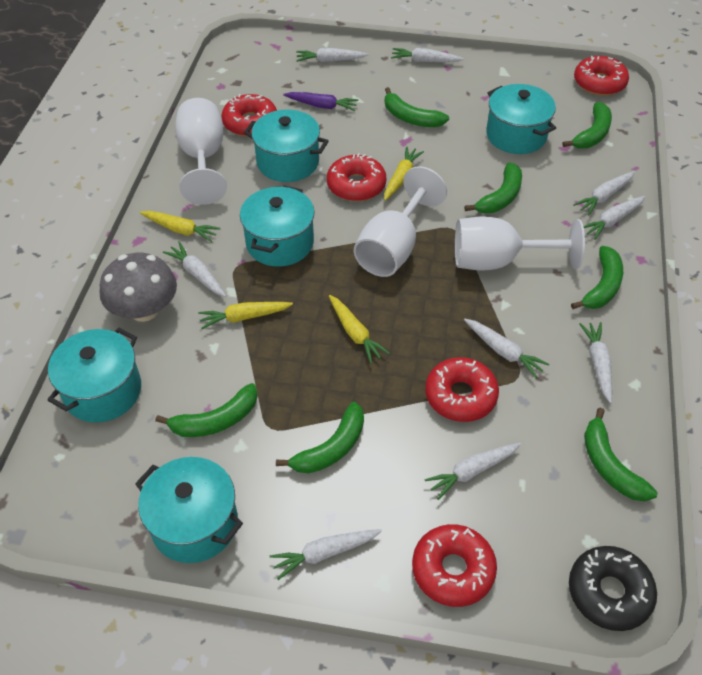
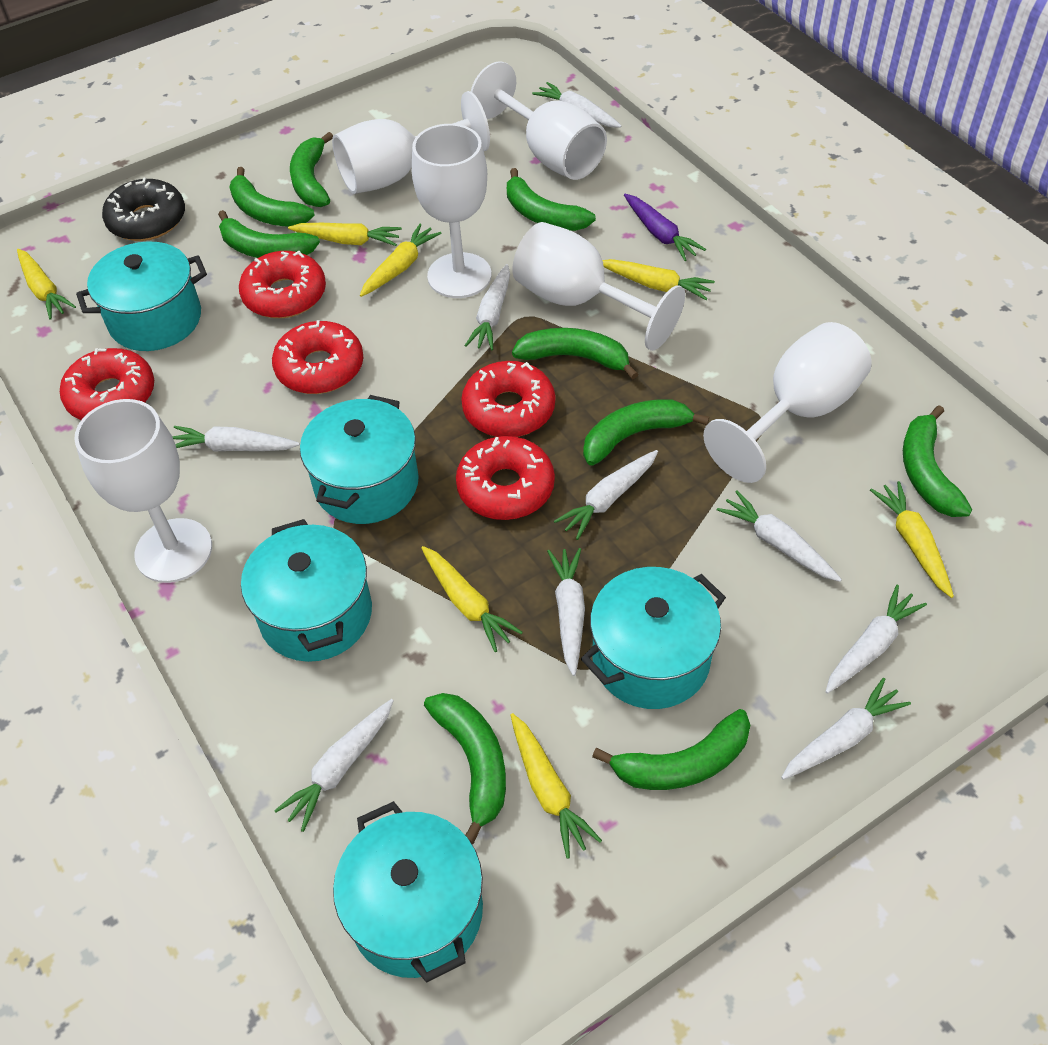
green banana: [155,383,258,437] [276,402,364,473] [385,87,449,127] [464,162,522,213] [562,102,612,148] [571,246,623,309] [584,408,658,501] = 7 -> [218,210,320,258] [229,167,315,226] [290,132,333,207] [424,693,506,844] [507,168,596,231] [512,328,638,379] [583,399,709,466] [592,709,750,790] [903,405,972,517] = 9
grey mushroom: [100,253,177,322] = 1 -> none = 0
white goblet: [175,98,227,205] [354,166,447,277] [455,217,585,270] = 3 -> [74,399,212,583] [332,91,490,194] [412,124,492,298] [471,61,607,180] [512,222,685,351] [703,322,872,483] = 6
yellow carrot: [140,211,221,242] [198,302,293,329] [329,295,390,364] [384,146,424,201] = 4 -> [17,249,76,320] [288,223,402,246] [360,223,442,297] [421,546,523,652] [510,713,602,859] [602,259,715,300] [870,481,954,598] = 7

